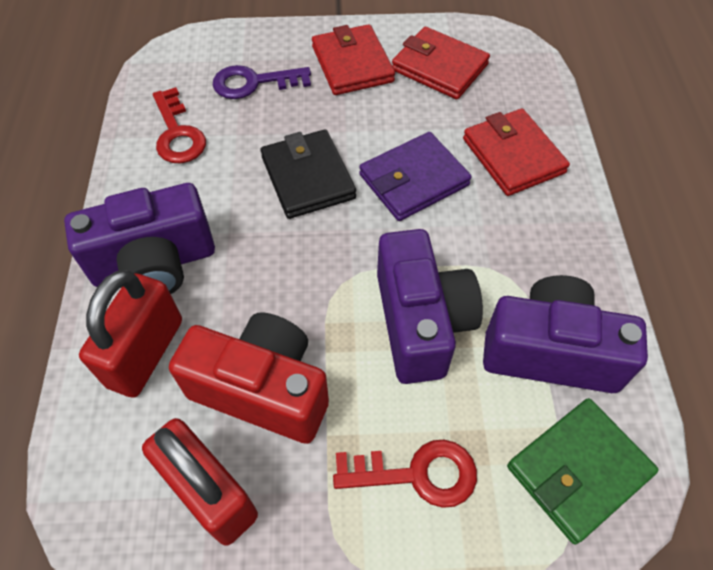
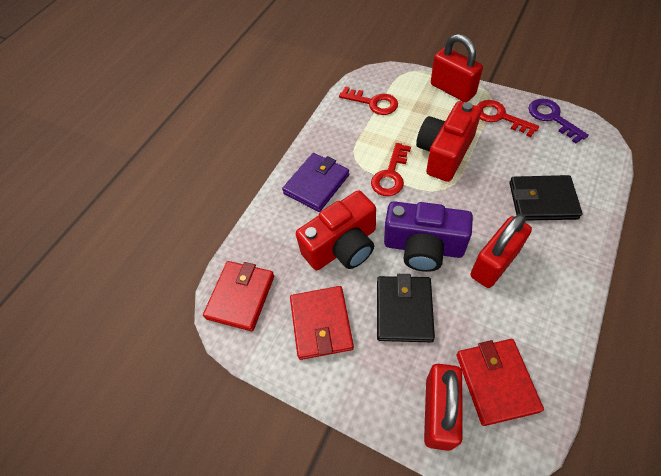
black wallet: [261,129,356,219] = 1 -> [377,274,435,342] [510,175,582,221] = 2
green wallet: [507,398,659,545] = 1 -> none = 0
purple camera: [64,183,215,294] [377,229,483,384] [483,275,648,393] = 3 -> [384,201,473,272] = 1
red camera: [169,312,329,444] = 1 -> [296,190,376,270] [416,101,481,182] = 2
red key: [153,87,206,163] [333,440,477,508] = 2 -> [339,87,398,115] [371,143,411,196] [476,100,539,137] = 3
red padlock: [79,270,182,398] [142,418,258,546] = 2 -> [424,364,463,451] [431,34,483,102] [471,214,532,288] = 3

